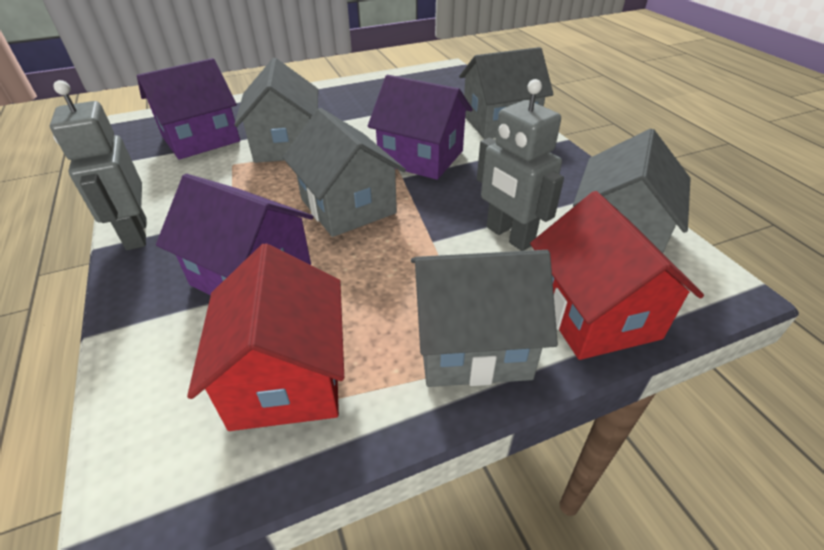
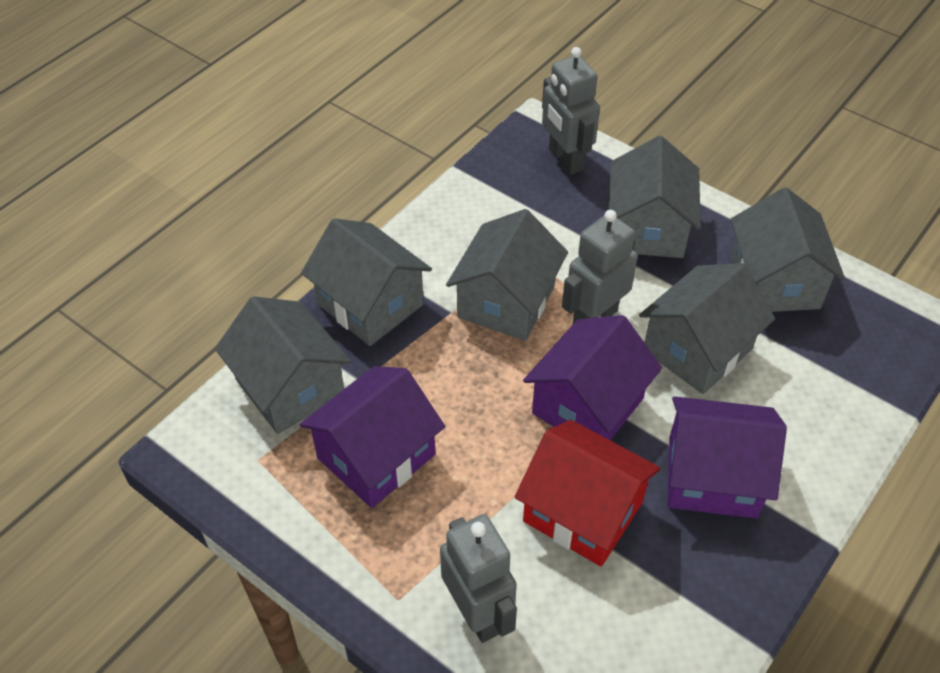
grey house: [234,58,318,163] [283,108,406,237] [411,250,558,387] [459,47,553,139] [573,129,691,253] = 5 -> [215,296,351,434] [301,218,432,346] [446,209,568,341] [609,136,701,258] [639,263,775,394] [731,187,845,312] = 6
grey robot: [50,80,147,250] [477,79,564,251] = 2 -> [440,514,517,643] [542,47,600,175] [562,210,638,324] = 3
red house: [187,243,344,431] [530,191,704,360] = 2 -> [514,420,660,567] = 1

